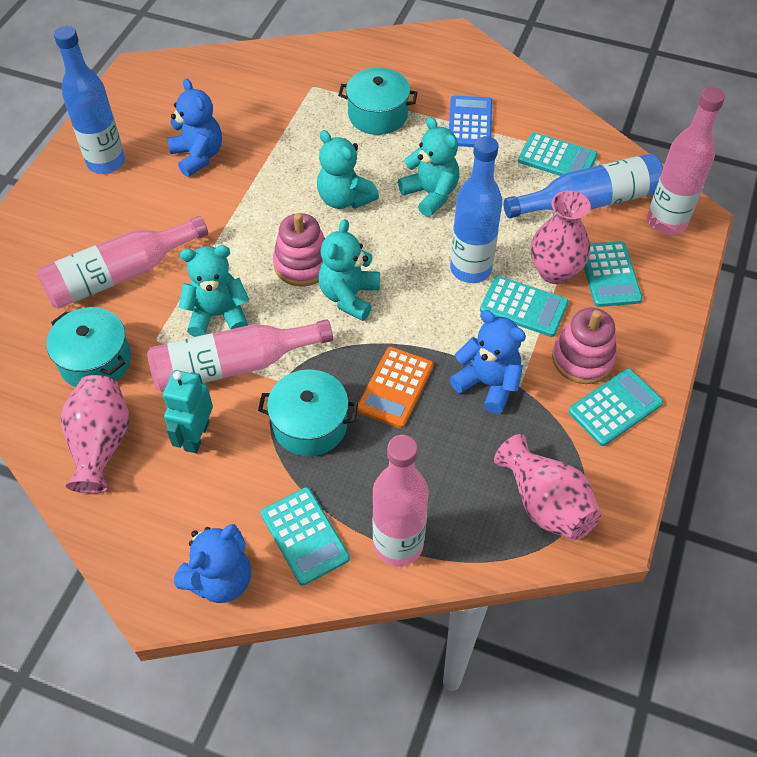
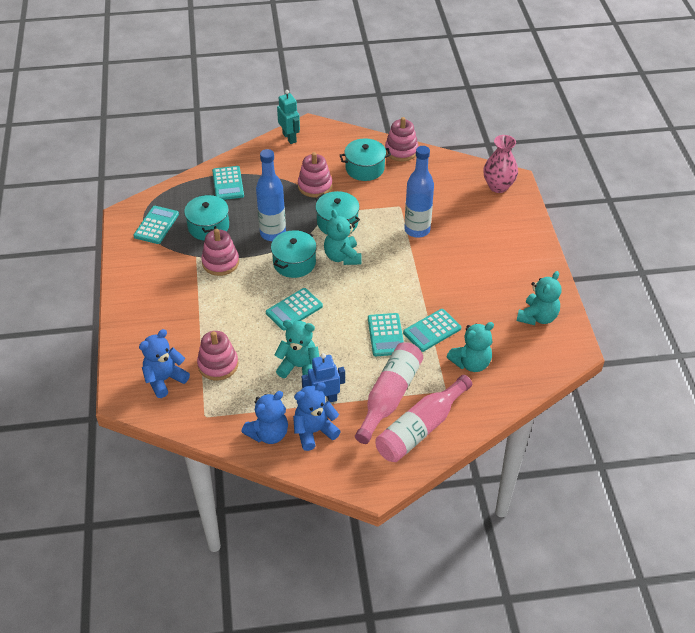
blue bottle: [54,26,125,174] [450,136,502,283] [504,154,663,218] = 3 -> [256,149,286,241] [404,146,434,238] = 2
blue calculator: [449,95,492,147] = 1 -> none = 0
blue robot: none = 0 -> [302,353,345,402] = 1
orange calculator: [357,347,434,428] = 1 -> none = 0
pink bottle: [37,216,208,309] [147,319,333,392] [372,435,429,566] [647,87,725,235] = 4 -> [355,342,423,444] [376,375,472,462] = 2
pink stacking toy: [273,213,325,286] [552,308,617,384] = 2 -> [197,331,238,380] [201,229,239,276] [298,152,332,198] [385,117,419,161] = 4
pink vase: [61,375,129,493] [494,434,601,540] [531,190,591,284] = 3 -> [483,135,518,193] = 1
turquoise pot: [46,307,131,387] [258,370,358,456] [338,68,418,135] = 3 -> [184,195,229,241] [271,230,317,278] [315,191,360,235] [340,139,391,181] = 4

